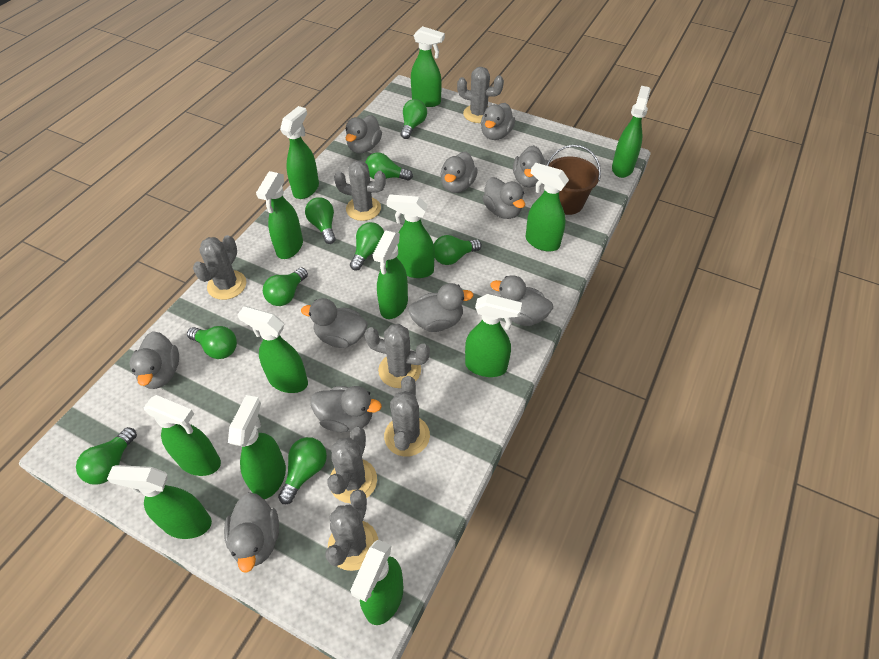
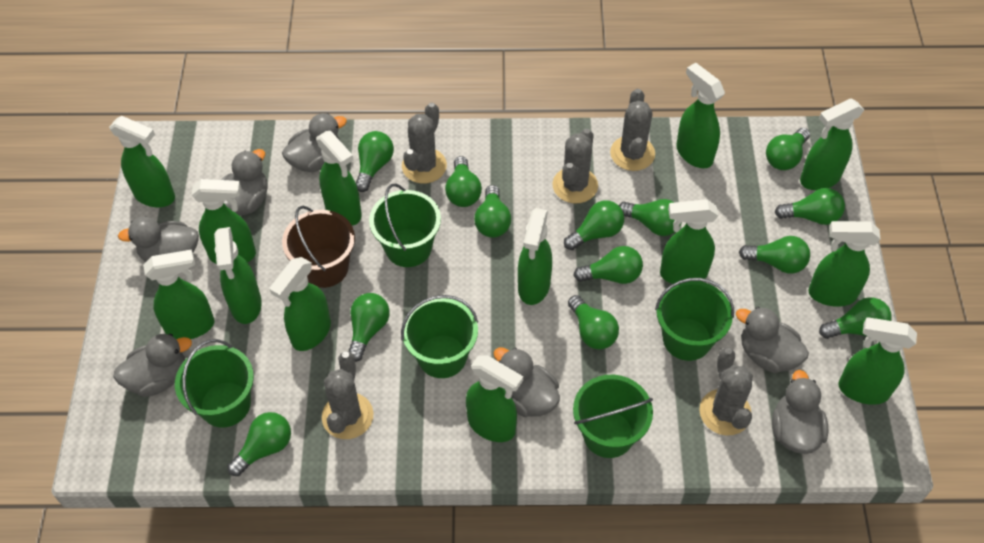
green bucket: none = 0 -> [175,339,254,428] [369,184,441,267] [401,295,478,378] [573,375,653,458] [655,278,734,361] = 5
green light bulb: [76,427,137,485] [187,326,237,359] [263,268,308,306] [278,437,327,504] [305,197,336,244] [350,222,384,271] [365,153,413,181] [401,99,427,139] [434,235,482,265] = 9 -> [227,412,291,476] [349,293,390,362] [356,131,394,192] [445,156,482,207] [474,185,511,238] [564,200,624,250] [568,295,619,349] [573,246,643,284] [619,199,682,236] [739,236,810,274] [766,128,810,170] [775,188,845,225] [819,297,892,339] = 13
grey cactus: [193,235,246,300] [325,490,378,571] [327,426,377,503] [334,160,386,221] [365,324,430,388] [384,376,430,457] [457,67,504,123] = 7 -> [322,351,374,439] [402,103,447,184] [552,129,598,203] [610,89,655,171] [699,347,753,436] = 5
grey duck: [130,331,179,389] [224,492,279,573] [301,298,368,348] [310,386,382,432] [345,115,382,153] [408,283,473,332] [441,152,478,193] [481,103,515,140] [482,177,525,219] [490,275,553,326] [513,145,548,187] = 11 -> [113,334,192,397] [118,217,199,262] [221,149,267,216] [282,113,347,172] [494,347,560,417] [736,307,809,373] [772,370,829,454] = 7

